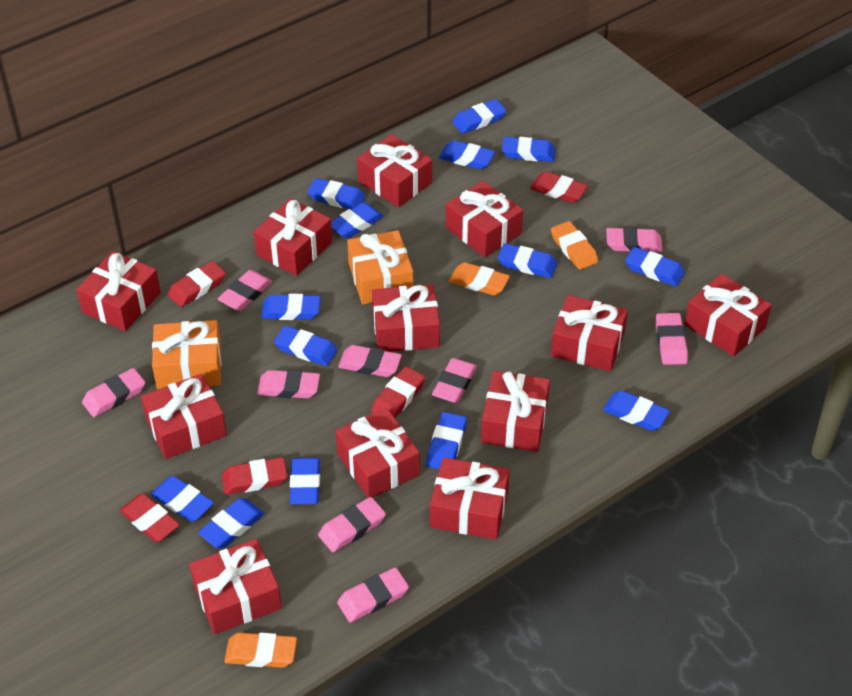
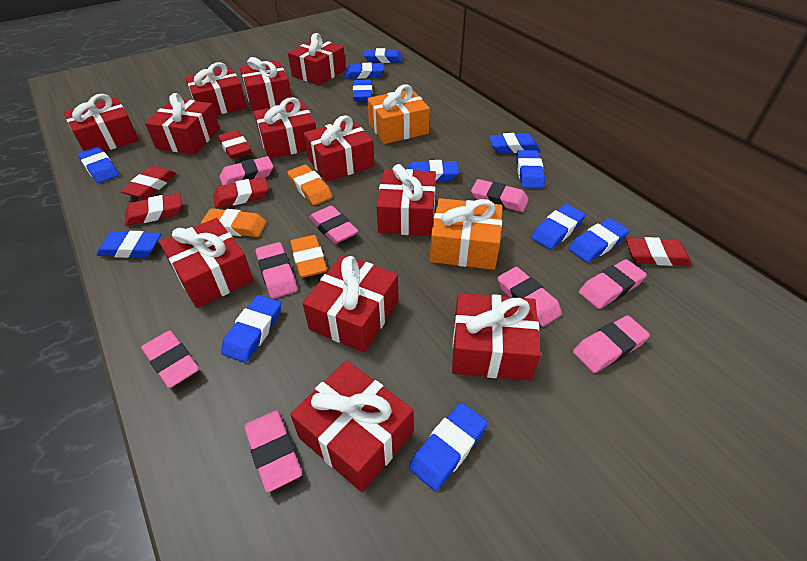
blue eraser: [151,476,214,522] [198,498,264,548] [261,293,320,320] [274,326,337,366] [290,458,320,504] [307,178,365,209] [331,202,384,238] [426,412,467,469] [439,140,495,169] [452,99,506,134] [498,243,557,278] [502,137,555,162] [603,390,670,431] [625,247,685,286] = 14 -> [78,147,119,183] [96,231,161,258] [221,295,281,363] [344,63,384,79] [353,79,373,101] [364,48,403,63] [406,160,459,181] [409,403,488,491] [489,133,539,153] [516,150,545,189] [531,204,586,250] [568,218,629,263] = 12

